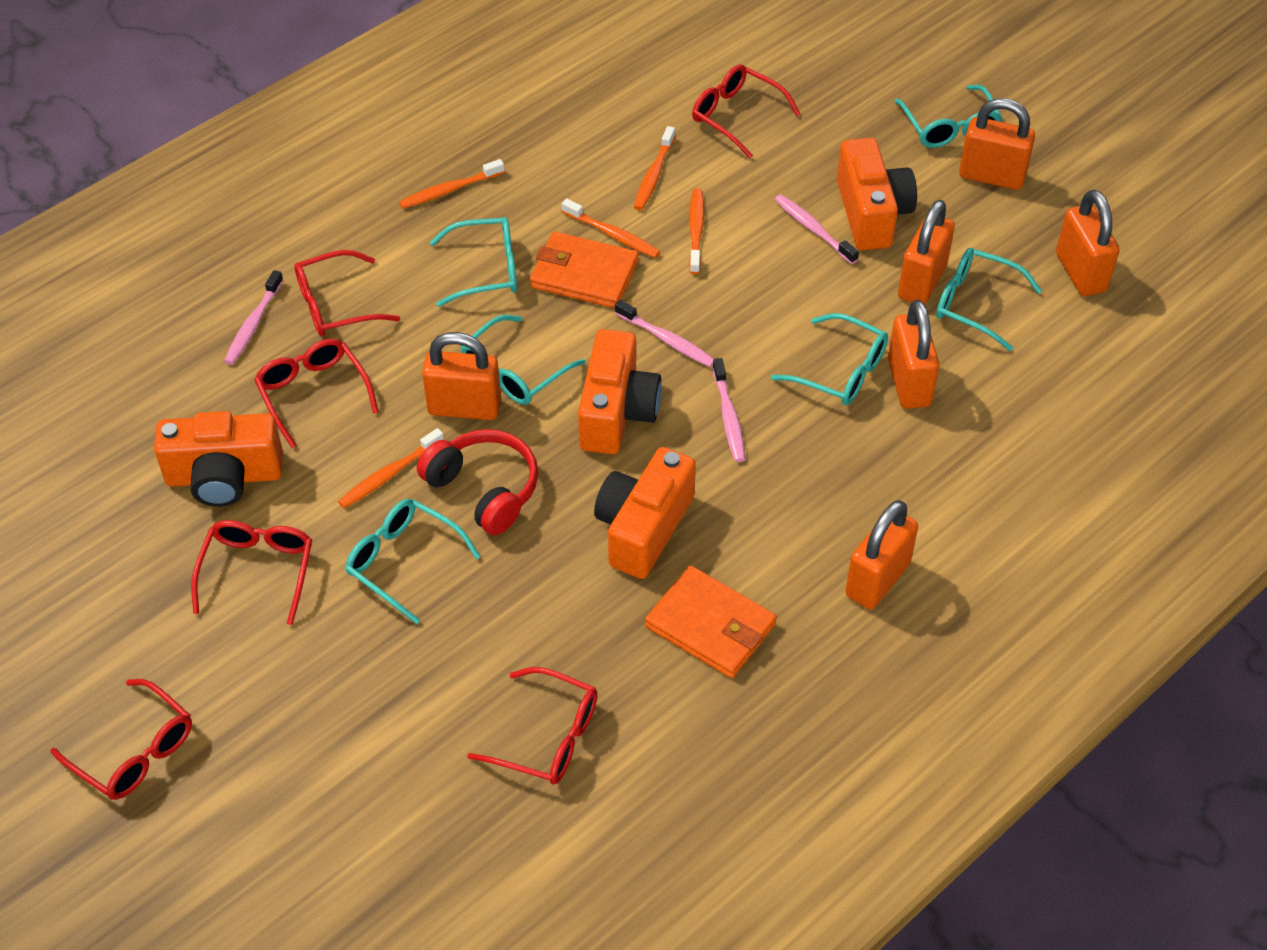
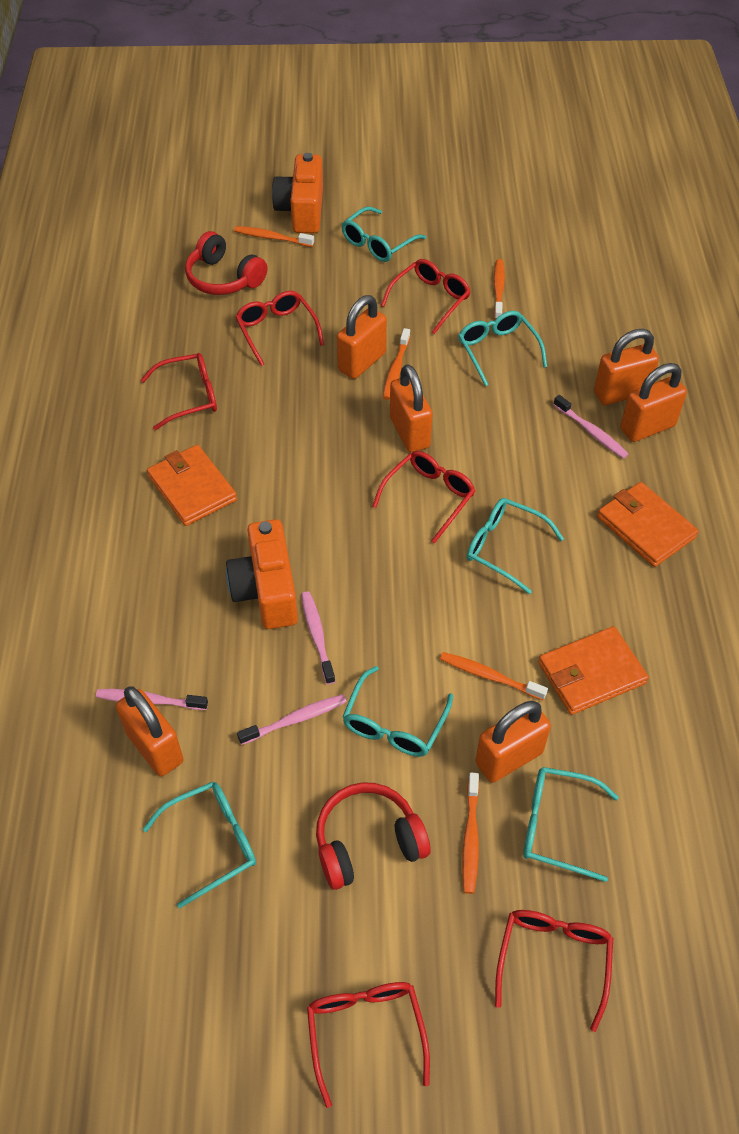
orange camera: [154,411,283,507] [578,329,662,454] [594,447,696,579] [837,138,917,250] = 4 -> [226,519,298,629] [272,153,323,233] = 2
orange wallet: [530,232,639,308] [645,566,777,678] = 2 -> [147,445,237,526] [538,626,649,715] [597,482,699,567] = 3
red headphones: [417,429,538,535] = 1 -> [185,231,268,295] [316,782,430,890] = 2

